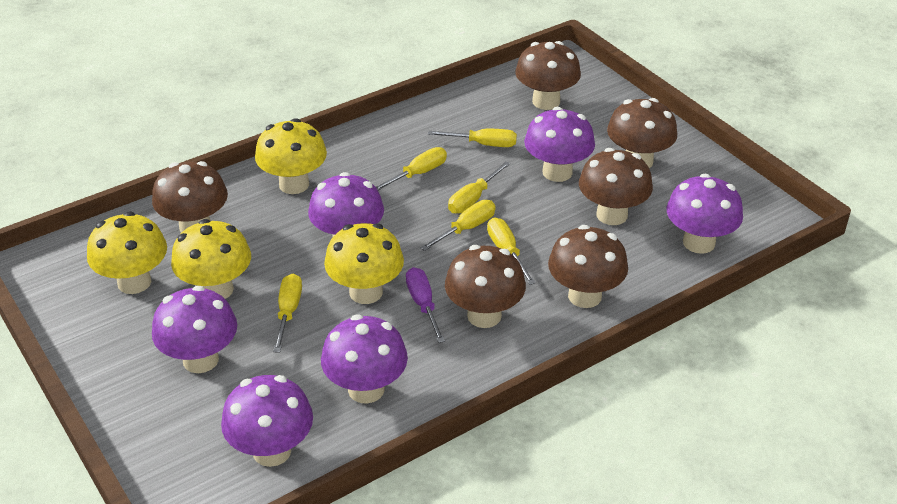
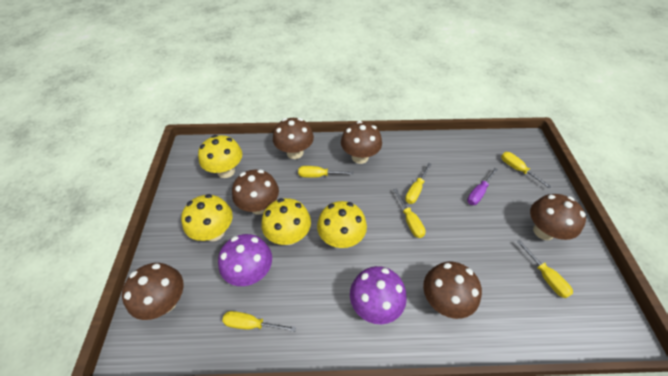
purple mushroom: [152,286,237,373] [221,375,313,467] [308,172,384,237] [321,314,408,404] [524,107,595,182] [666,174,743,254] = 6 -> [218,234,272,286] [350,266,407,324] = 2

